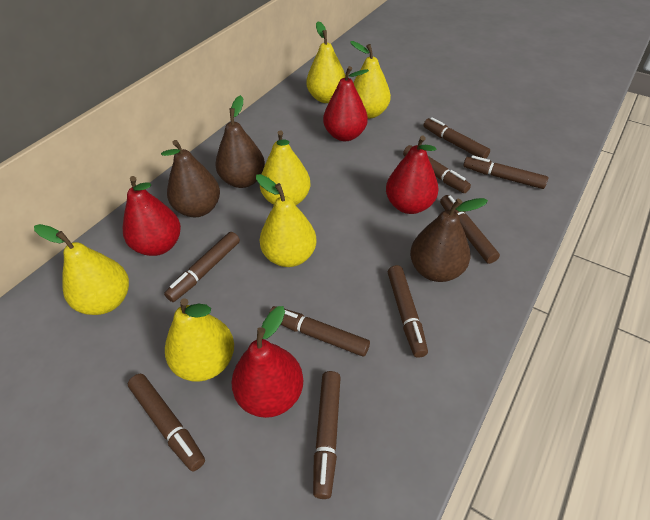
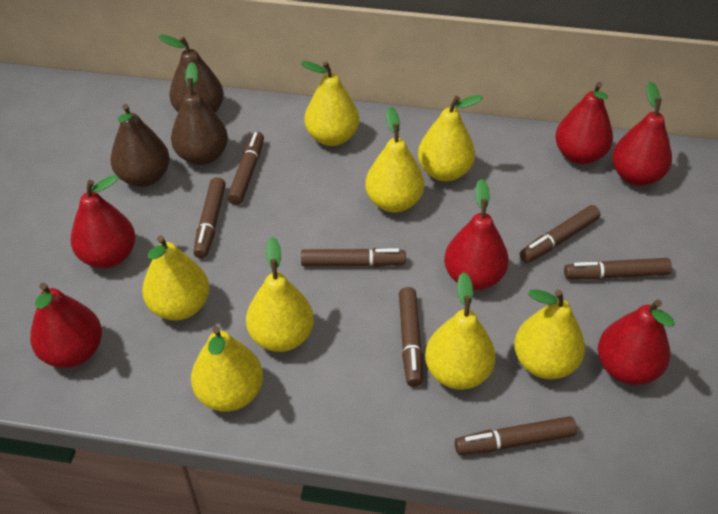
brown marker: [128,374,205,472] [164,232,240,302] [269,306,370,357] [313,371,341,499] [388,265,428,358] [403,145,471,193] [424,117,490,159] [440,195,500,264] [463,155,548,189] = 9 -> [193,177,226,258] [227,132,264,205] [301,248,406,267] [399,287,423,387] [455,416,577,455] [520,205,600,263] [564,258,672,280] = 7
red pear: [123,176,181,256] [232,306,303,418] [323,66,369,141] [386,136,439,214] = 4 -> [30,283,102,368] [71,175,135,268] [444,179,509,290] [555,82,613,164] [598,299,675,385] [612,82,672,186] = 6
yellow pear: [34,224,129,315] [165,298,234,382] [256,174,316,267] [260,130,311,205] [306,21,346,103] [350,41,391,119] = 6 -> [142,235,209,320] [191,326,263,411] [246,237,314,352] [301,61,359,146] [365,107,424,213] [418,95,483,181] [425,272,496,390] [514,290,585,379] = 8

